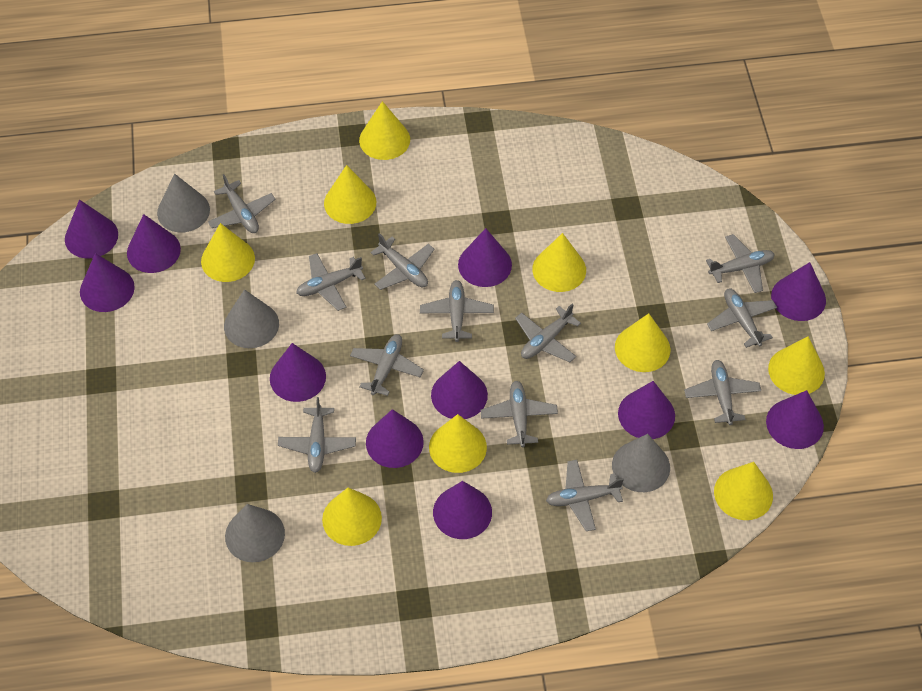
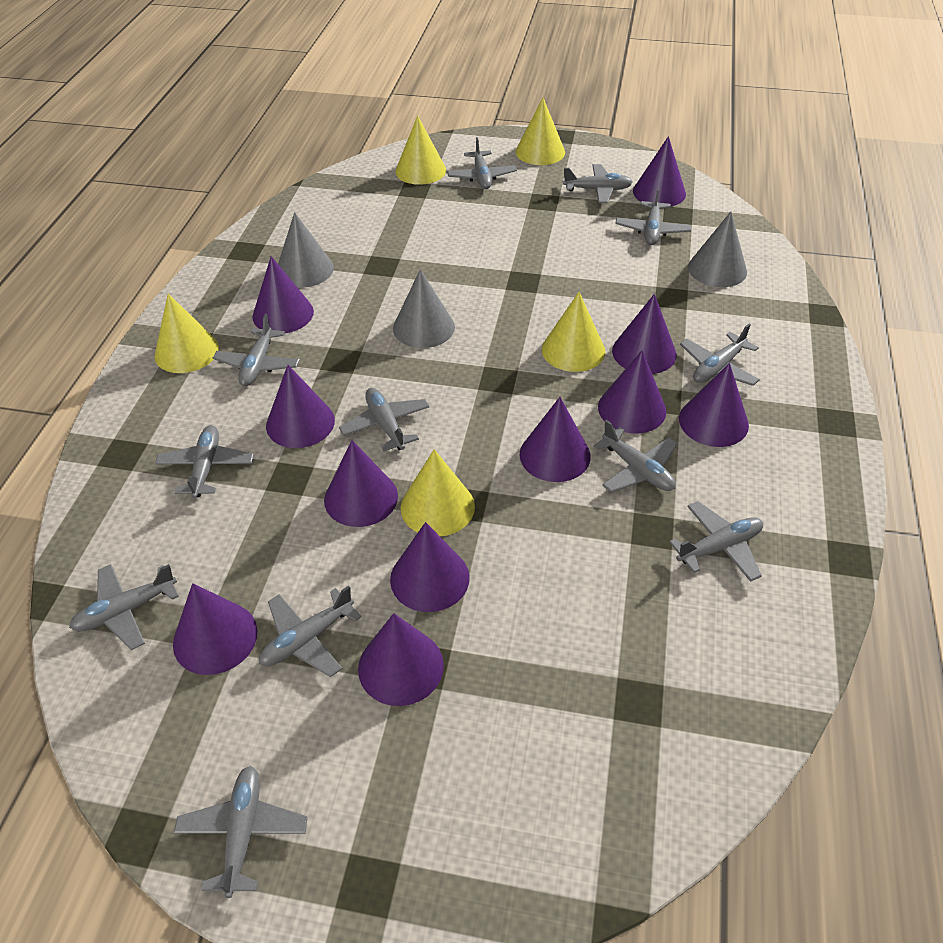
grey cone: [157,174,210,233] [224,289,279,348] [225,504,285,562] [612,434,670,492] = 4 -> [278,212,334,288] [393,269,455,348] [688,212,747,287] = 3
yellow cone: [201,223,255,282] [322,488,382,546] [324,165,376,224] [359,101,410,160] [429,414,487,473] [532,233,586,292] [615,313,670,372] [714,462,773,520] [768,337,825,395] = 9 -> [154,294,219,373] [395,115,446,185] [400,449,475,536] [515,98,565,165] [542,292,605,372] = 5

